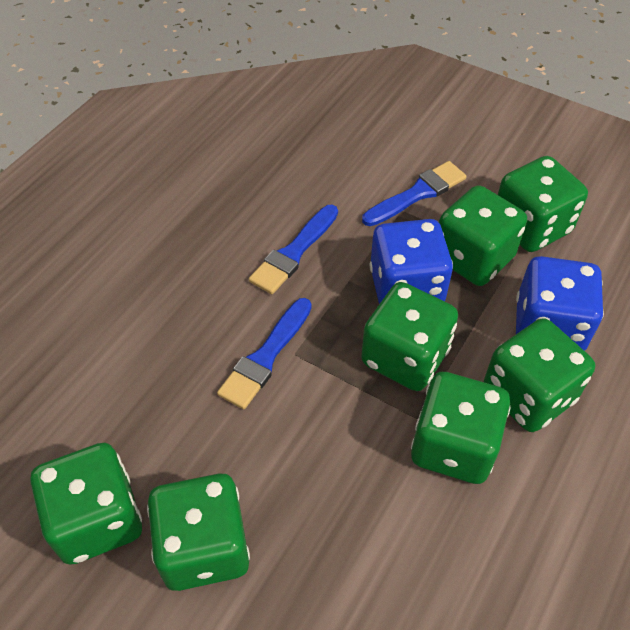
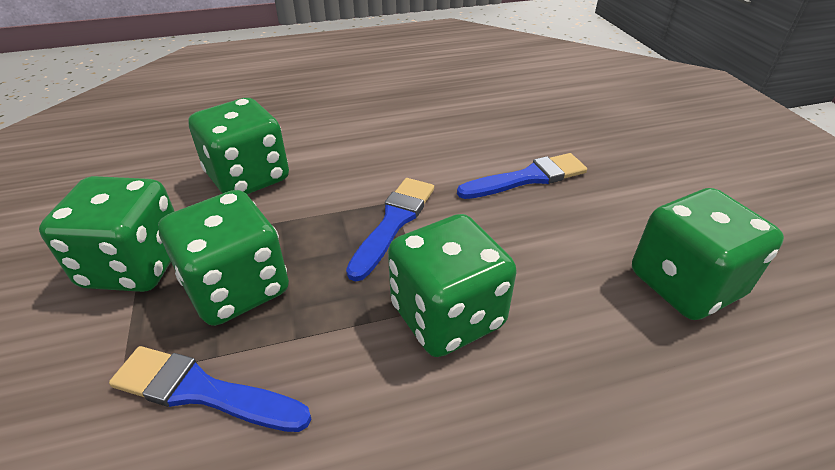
blue dice: [370,219,453,304] [516,256,604,351] = 2 -> none = 0
green dice: [31,443,142,565] [147,474,250,591] [361,282,458,391] [411,372,511,484] [439,185,527,286] [484,318,595,432] [498,156,588,252] = 7 -> [39,176,175,292] [158,190,289,326] [188,98,289,194] [388,214,516,357] [632,188,784,320] = 5

